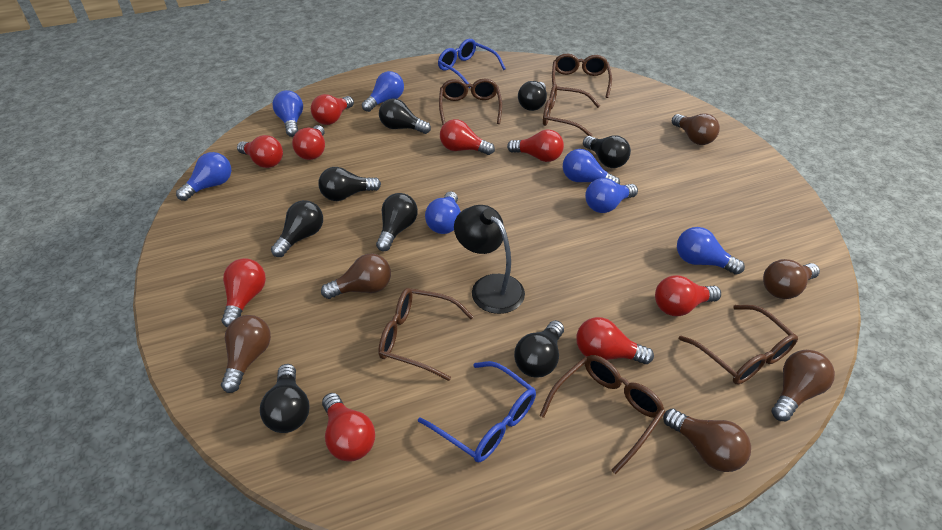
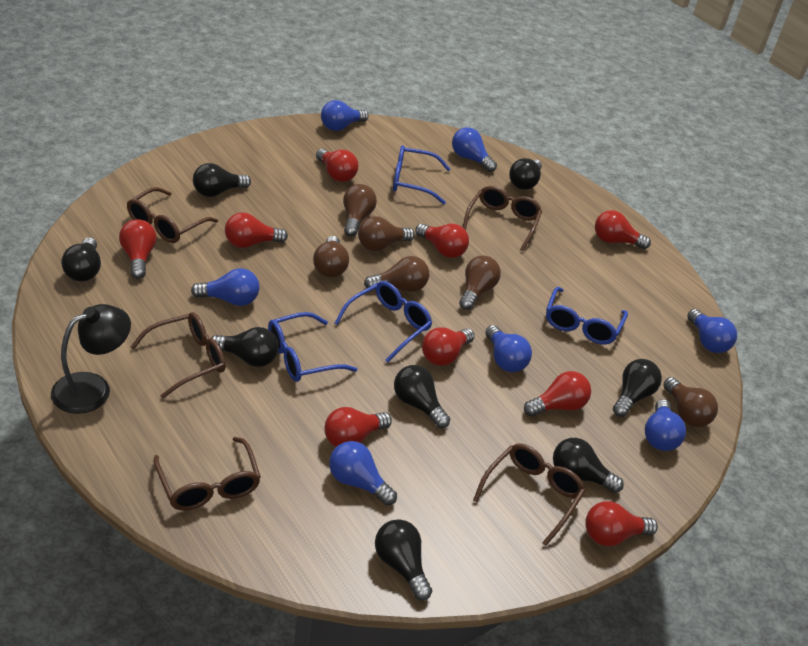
blue glasses: [418,361,536,462] [438,39,506,88] = 2 -> [268,312,357,382] [335,281,432,362] [393,145,450,205] [546,287,628,344] = 4
brown glasses: [378,288,474,381] [439,79,502,125] [540,355,665,474] [543,84,600,137] [552,54,612,98] [679,305,798,384] = 6 -> [127,187,218,243] [130,312,226,399] [154,437,261,510] [463,186,542,251] [473,443,586,546] = 5

